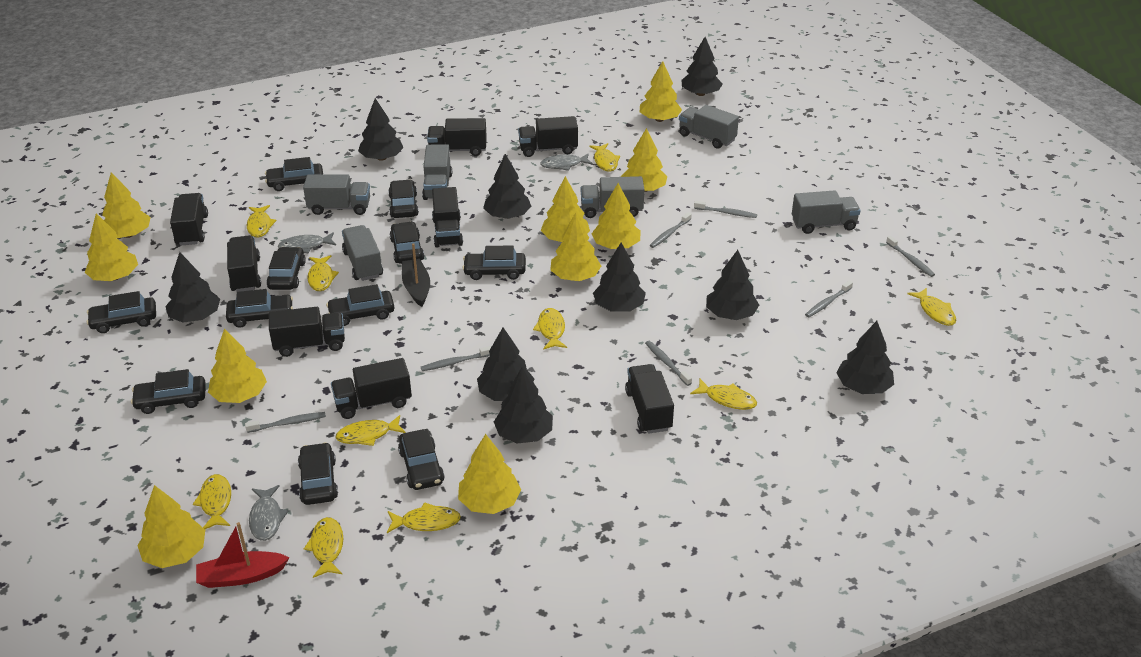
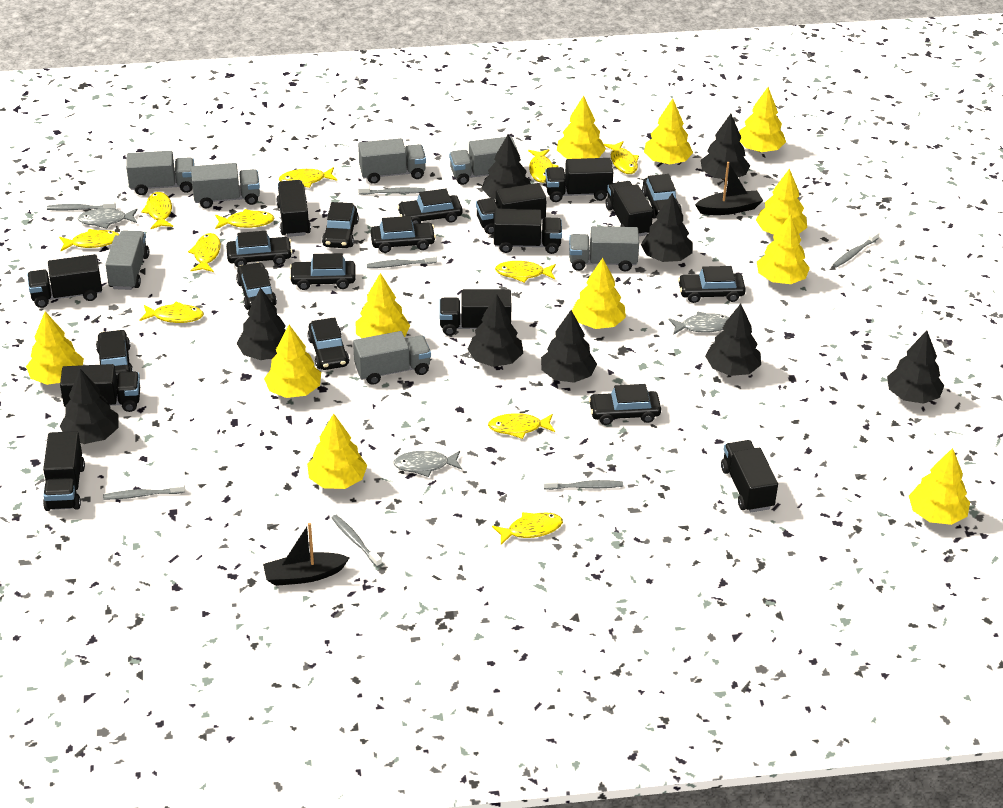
black boat: [402,243,430,307] = 1 -> [263,523,349,586] [695,162,763,215] = 2
black truck: [170,193,208,246] [227,235,261,292] [269,307,345,357] [331,358,412,419] [427,118,487,156] [432,187,463,248] [518,116,578,157] [625,364,674,433] = 8 -> [27,254,102,308] [43,431,85,511] [60,364,140,412] [276,180,311,237] [440,289,512,336] [476,183,547,234] [494,209,562,254] [545,158,613,202] [605,181,653,236] [721,440,778,512] = 10
grey truck: [303,175,370,215] [342,225,383,281] [422,144,452,200] [581,176,644,218] [679,105,739,149] [792,190,861,234] = 6 -> [105,230,149,290] [126,151,194,195] [191,163,260,208] [353,331,431,385] [358,138,426,184] [449,136,517,185] [569,226,639,271] = 7
red boat: [196,522,290,588] = 1 -> none = 0
yellow fish: [193,474,231,529] [247,205,277,238] [304,517,343,578] [307,255,339,291] [335,415,406,446] [387,502,461,533] [533,308,567,350] [589,143,620,172] [690,379,757,410] [907,288,956,326] = 10 -> [59,229,119,251] [140,301,204,323] [141,192,173,229] [188,233,221,272] [215,209,274,229] [279,167,337,188] [488,413,555,439] [492,512,563,545] [495,261,556,283] [528,149,559,183] [604,141,639,174] = 11
yellow tree: [85,213,138,281] [102,172,151,238] [137,485,205,568] [208,329,267,403] [458,434,521,514] [541,176,590,242] [550,213,601,281] [591,183,641,249] [621,128,667,192] [640,61,682,122] = 10 -> [26,311,84,385] [264,325,321,398] [307,413,367,489] [355,273,410,338] [557,96,606,159] [572,258,626,329] [644,99,693,164] [739,87,786,152] [756,168,807,235] [757,215,810,284] [909,448,970,525] = 11

